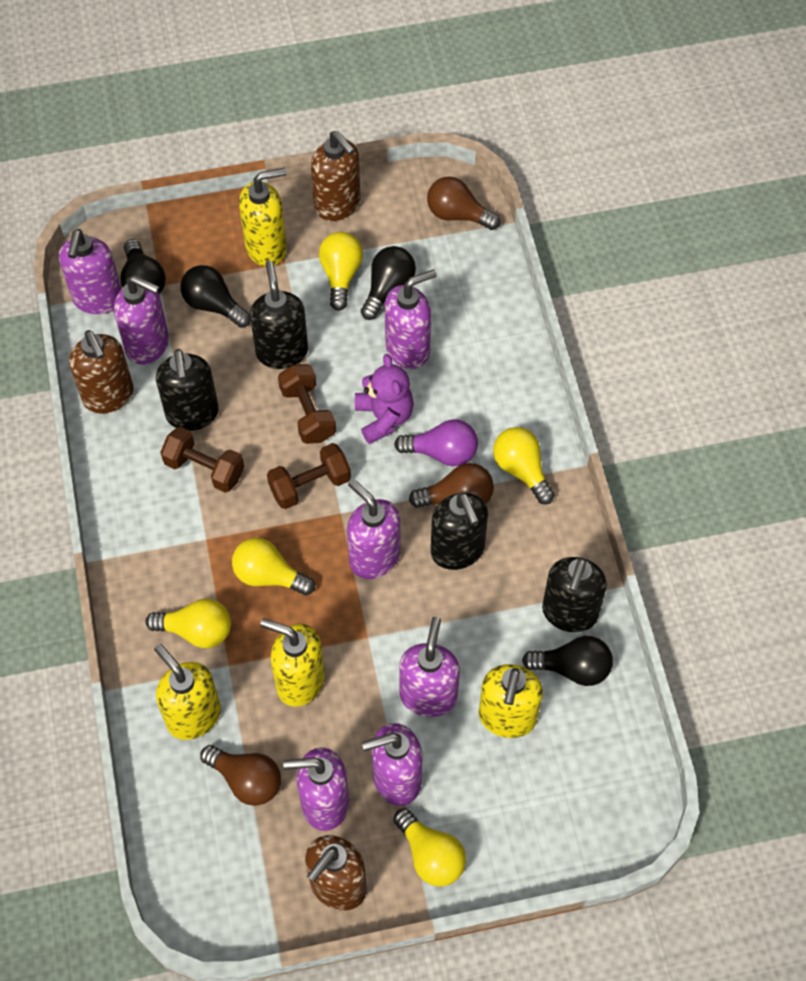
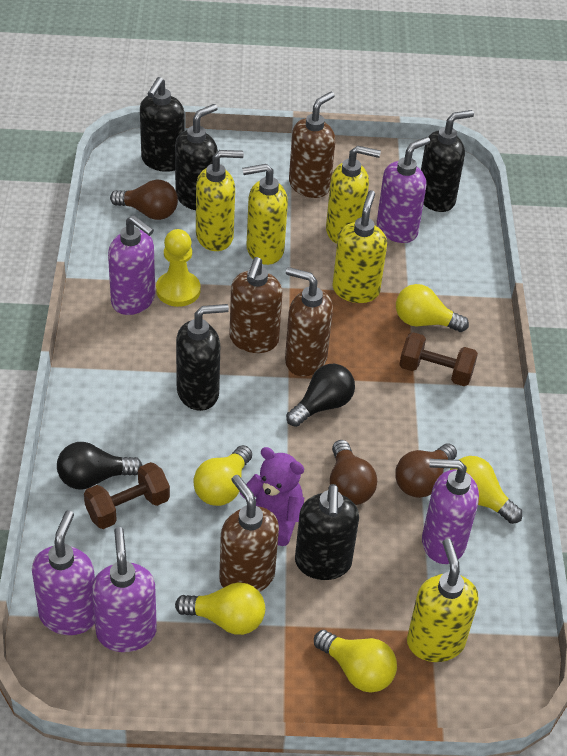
black light bulb: [120,239,166,294] [180,265,251,328] [361,246,416,320] [522,636,613,686] = 4 -> [57,442,142,490] [286,364,355,427] = 2
black soap dispenser: [156,349,219,431] [250,261,308,369] [431,492,488,570] [542,557,607,632] = 4 -> [140,77,184,172] [175,104,218,210] [176,304,229,411] [295,484,359,580] [421,110,474,212] = 5
brown dumbbell: [160,427,244,493] [267,443,351,509] [278,364,336,444] = 3 -> [84,462,170,529] [399,332,478,386] = 2
brown soap dispenser: [69,330,134,413] [305,835,367,911] [311,131,361,221] = 3 -> [219,475,279,592] [229,257,283,353] [285,267,333,376] [289,92,335,198] = 4
purple light bulb: [394,420,478,466] = 1 -> none = 0
purple soap dispenser: [59,229,121,314] [114,275,169,365] [283,747,349,831] [347,479,401,579] [362,723,422,806] [385,269,437,369] [399,617,460,717] = 7 -> [32,510,95,635] [92,527,157,652] [108,215,155,315] [377,137,430,243] [422,459,479,564] = 5
yellow pawn: none = 0 -> [156,229,201,307] = 1
yellow soap dispenser: [154,644,221,740] [239,168,287,267] [260,618,325,707] [479,664,543,738] = 4 -> [196,150,244,251] [242,164,288,265] [326,146,381,244] [332,190,387,303] [407,539,479,662] = 5

